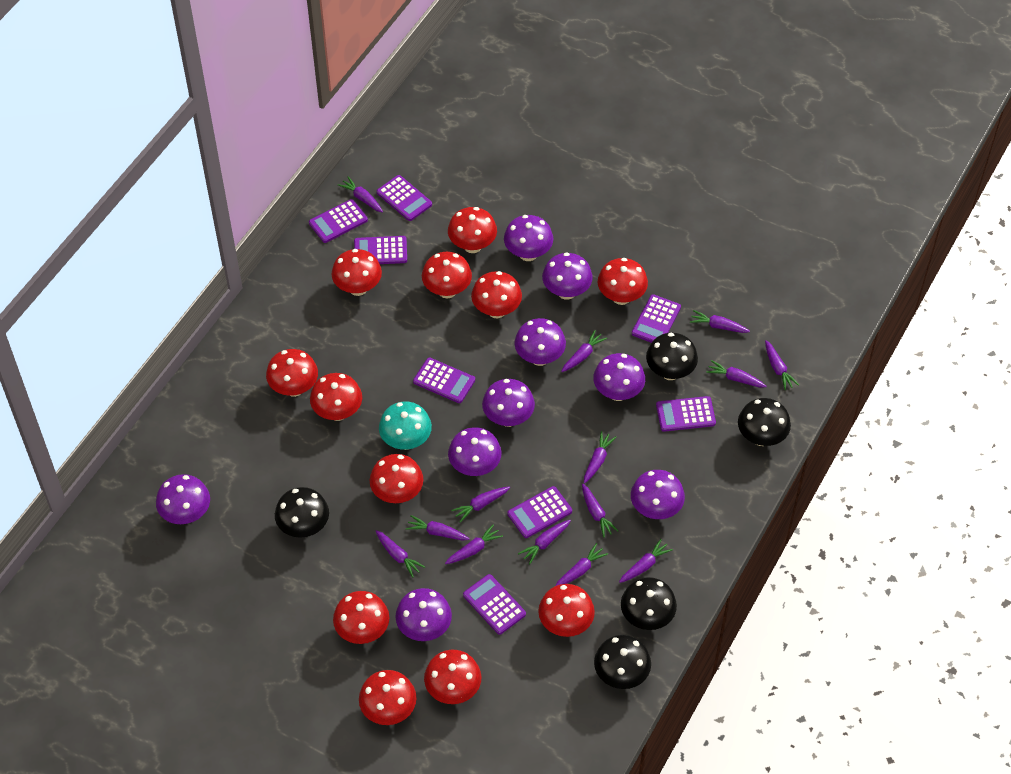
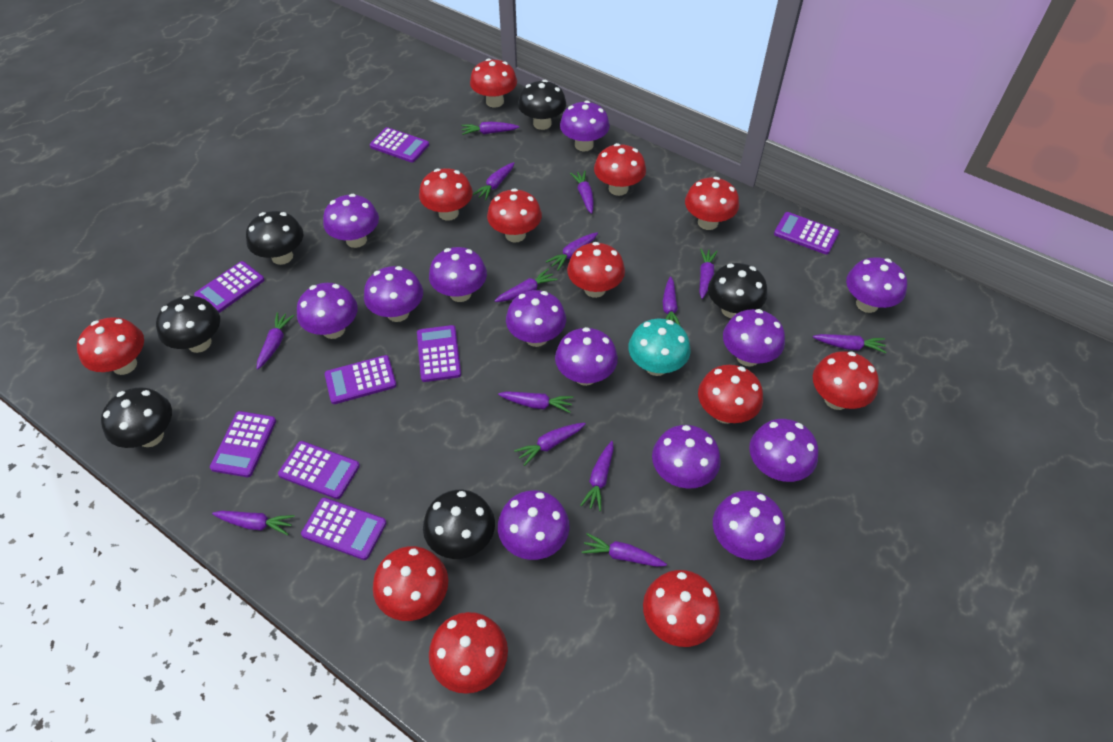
black mushroom: [275,487,329,538] [594,635,651,689] [621,577,677,630] [646,333,698,380] [738,398,791,446] = 5 -> [101,388,172,448] [156,295,220,353] [246,211,303,265] [423,490,495,559] [518,80,566,130] [708,263,767,318] = 6
purple mushroom: [156,474,210,524] [395,588,452,641] [448,427,502,476] [482,379,535,427] [504,215,553,261] [515,318,566,366] [542,252,593,300] [593,353,645,401] [631,470,685,519] = 9 -> [297,283,358,339] [323,194,379,248] [364,266,423,322] [429,247,487,302] [498,490,570,560] [506,290,566,347] [555,327,618,386] [560,100,610,152] [652,425,721,489] [713,490,785,560] [723,309,785,366] [749,419,818,482] [846,257,907,313] = 13

